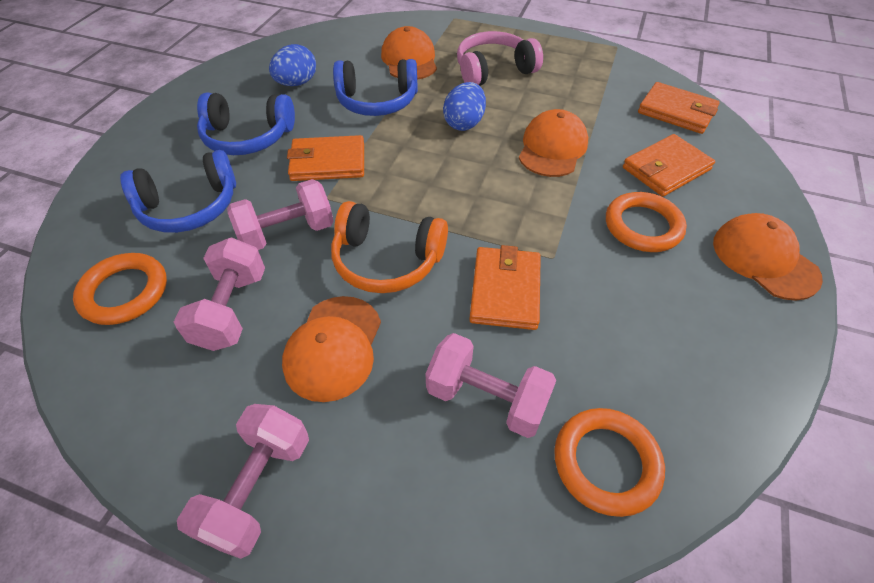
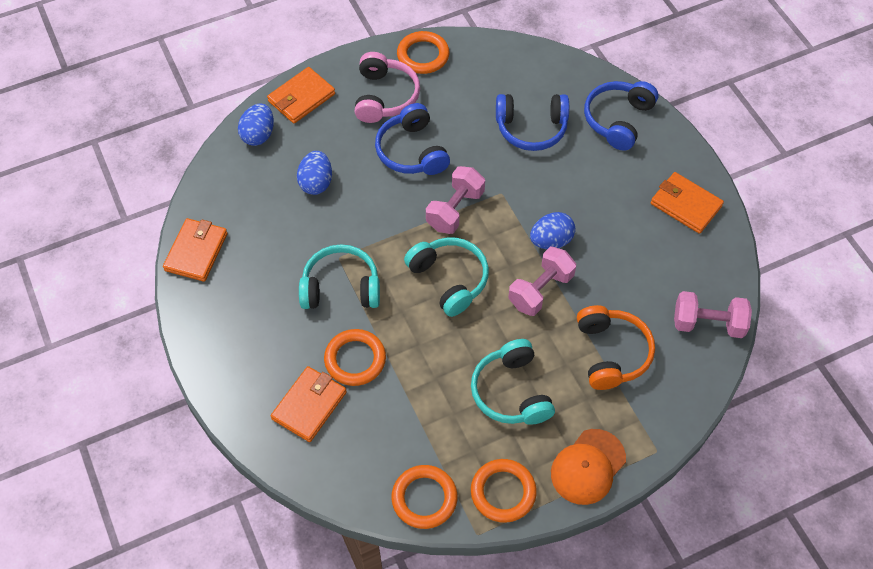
blue egg: [269,44,316,86] [443,82,486,131] = 2 -> [238,103,274,146] [297,151,332,195] [530,212,576,249] = 3
orange cap: [282,296,381,402] [381,26,437,80] [519,109,588,177] [713,213,823,301] = 4 -> [551,429,626,505] = 1
orange ring: [73,253,167,325] [554,408,665,517] [606,192,687,252] = 3 -> [324,329,386,386] [391,465,458,529] [397,31,449,74] [471,459,537,523] = 4
pink dumbbell: [174,238,265,351] [177,404,309,559] [227,179,334,250] [426,333,557,438] = 4 -> [426,166,485,234] [508,247,576,316] [674,291,752,338] = 3
turquoise headphones: none = 0 -> [299,244,380,309] [404,237,489,317] [471,339,555,425] = 3

